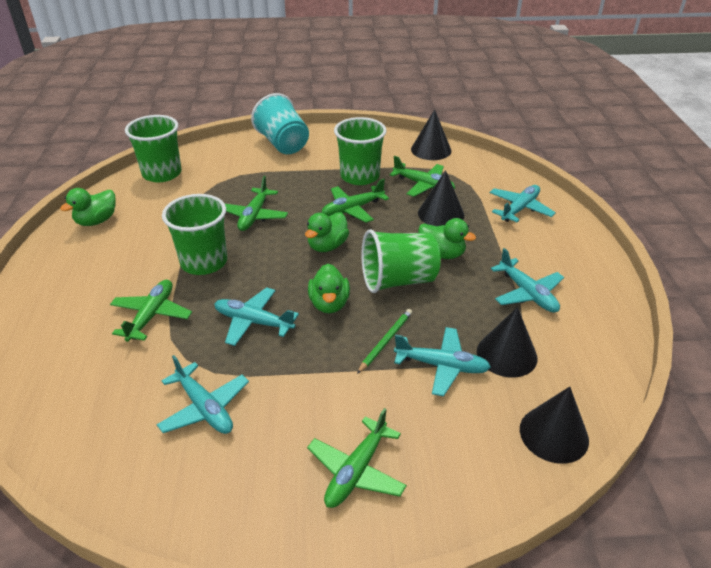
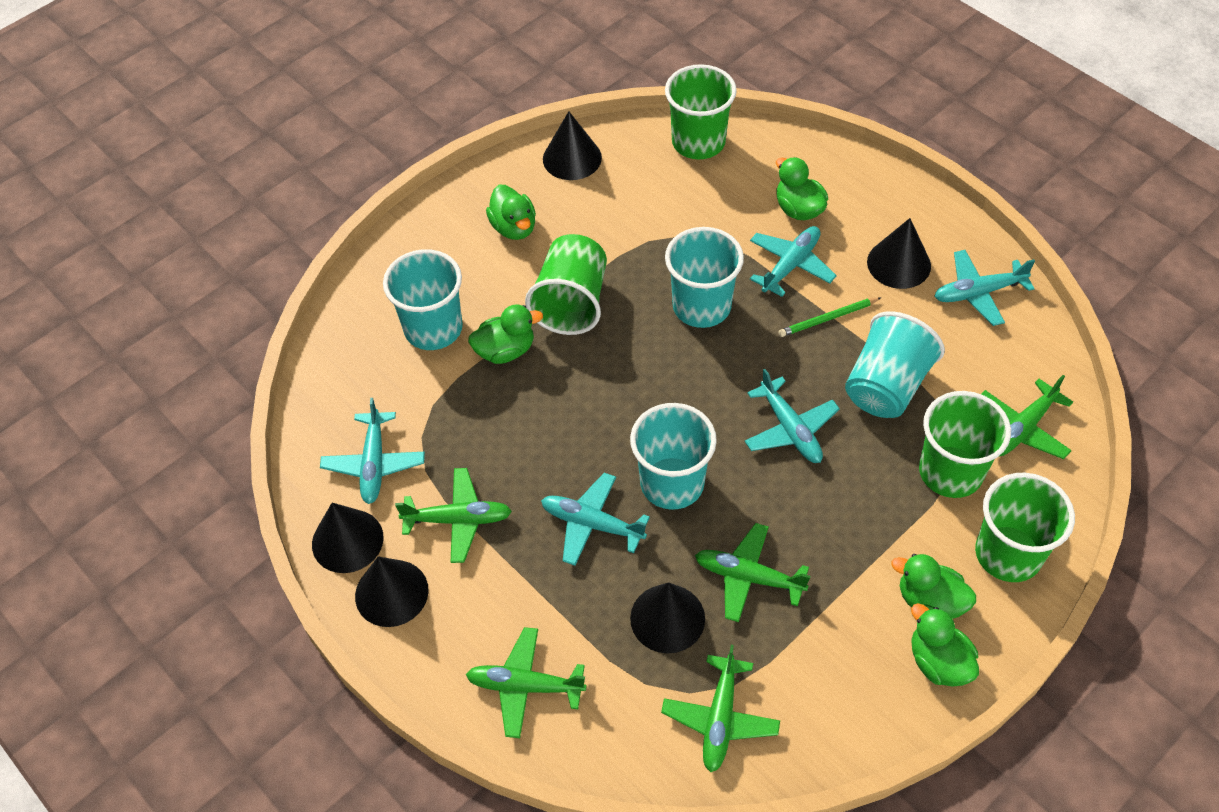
black cone: [411,109,451,160] [418,170,465,226] [477,307,537,377] [520,387,589,464] = 4 -> [312,503,384,573] [355,556,429,627] [543,111,602,180] [630,582,705,653] [867,218,931,289] = 5
green duck: [60,188,116,226] [305,212,349,252] [308,264,350,314] [418,218,476,259] = 4 -> [468,304,543,364] [486,185,536,240] [776,157,828,220] [891,554,976,619] [911,603,979,687] = 5
turquoise cup: [251,93,309,154] = 1 -> [383,249,463,350] [630,403,717,510] [665,227,744,328] [845,311,945,418] = 4

